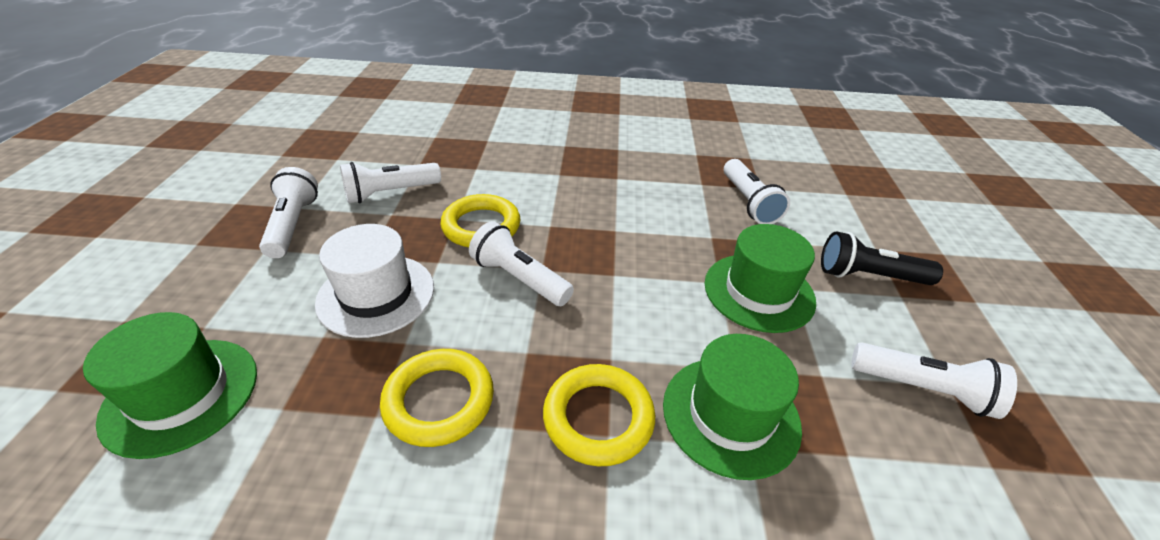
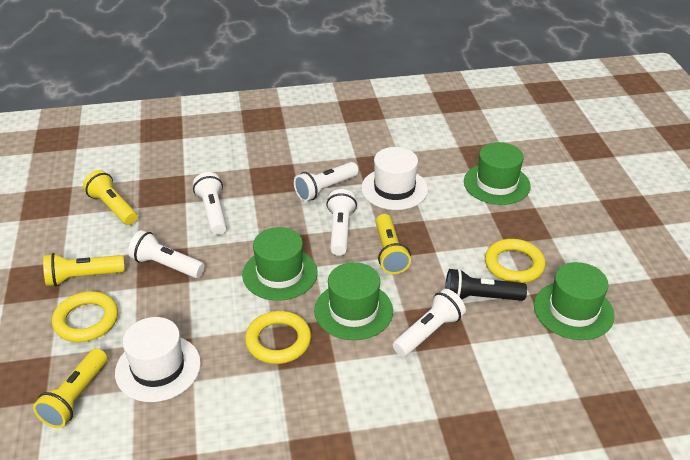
green hat: [83,312,257,459] [663,334,802,480] [705,224,816,333] = 3 -> [242,227,318,301] [314,262,393,340] [464,142,531,205] [534,262,615,340] = 4
white hat: [315,224,434,338] = 1 -> [115,317,201,402] [361,147,428,210] = 2
yellow flashlight: none = 0 -> [33,348,108,428] [43,253,125,286] [83,170,138,225] [376,214,411,274] = 4

